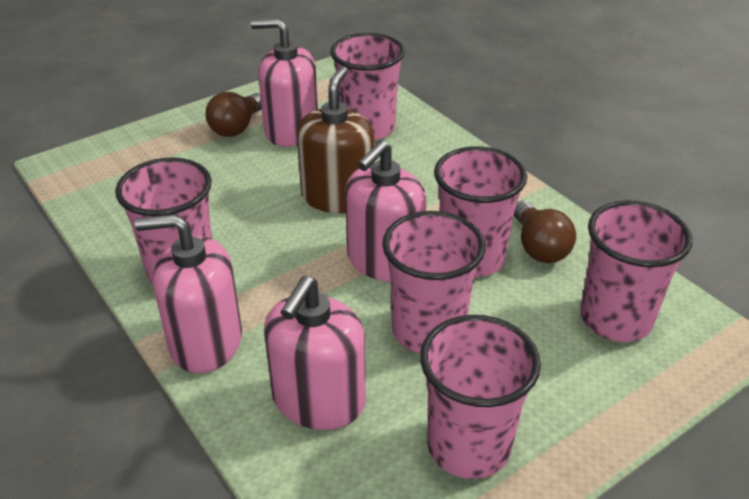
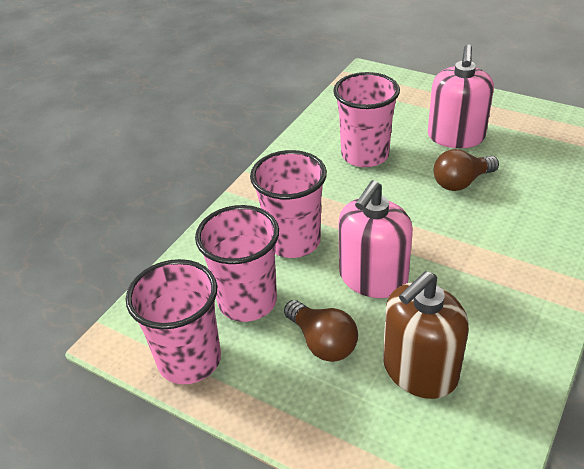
pink cup: [115,157,212,284] [330,33,405,141] [382,211,486,353] [420,315,541,479] [434,146,527,277] [580,200,692,342] = 6 -> [126,259,221,384] [195,205,279,322] [250,150,327,258] [333,72,400,167] = 4
pink soap dispenser: [135,214,242,373] [251,18,318,147] [264,276,366,430] [345,140,427,282] = 4 -> [339,180,413,298] [428,44,494,148] = 2

